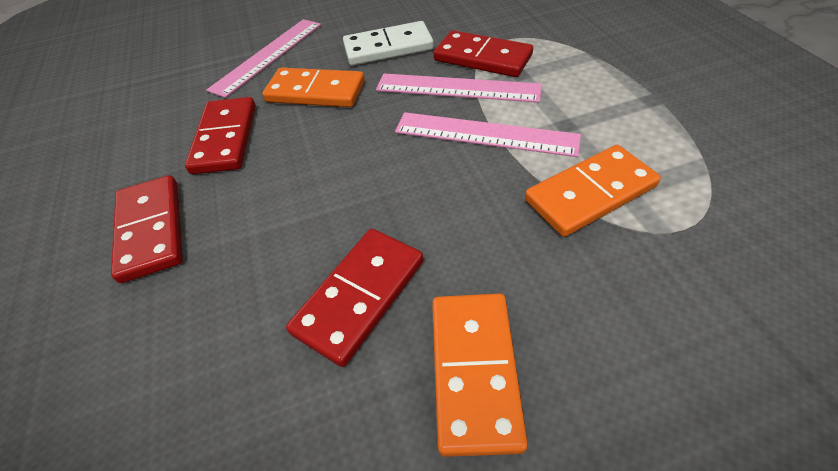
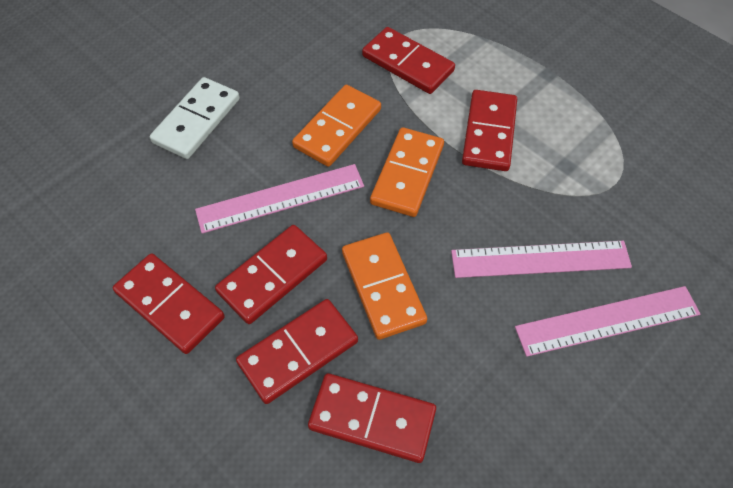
red domino: [111,175,183,283] [185,97,256,174] [286,229,423,367] [434,30,533,77] = 4 -> [113,253,225,354] [215,225,327,324] [236,299,358,404] [308,373,436,463] [362,27,455,94] [462,90,517,171] = 6

